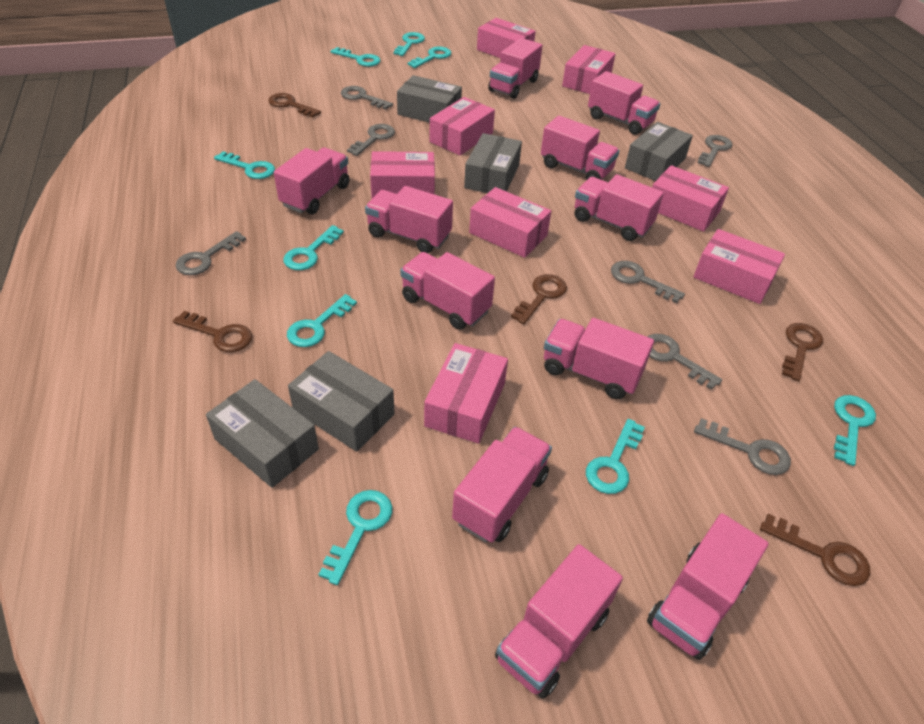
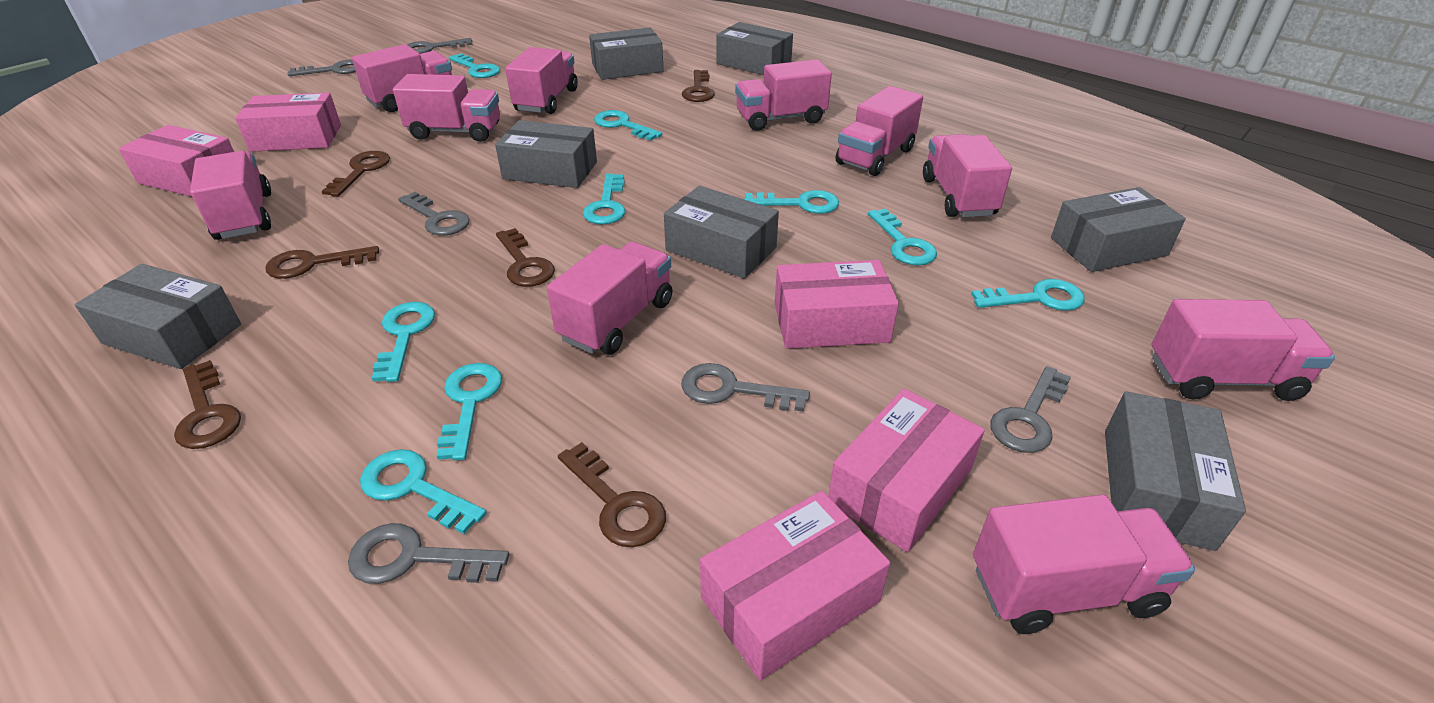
brown key: [173,311,252,352] [268,93,321,117] [511,274,567,324] [760,514,870,586] [782,323,823,381] = 5 -> [174,360,241,449] [265,246,379,279] [322,151,390,197] [496,228,555,287] [558,442,666,547] [682,70,715,102] = 6
grey box: [206,379,319,488] [288,351,395,452] [397,75,462,123] [464,133,522,193] [625,122,693,181] = 5 -> [75,264,241,369] [495,120,597,188] [589,28,664,80] [664,186,779,278] [717,22,793,75] [1051,187,1186,272] [1105,391,1246,551] = 7
grey key: [175,231,246,275] [341,86,393,110] [347,124,395,156] [611,261,685,303] [647,334,722,390] [694,418,791,475] [697,135,732,167] = 7 -> [288,60,356,76] [348,523,509,584] [398,192,470,236] [407,38,472,54] [681,363,810,412] [990,366,1071,453] = 6
pink box: [370,151,435,198] [424,343,508,444] [430,97,495,156] [469,187,551,258] [477,18,536,58] [562,45,616,94] [652,165,729,232] [694,229,785,304] = 8 -> [118,125,234,197] [235,93,341,152] [700,491,890,680] [775,260,899,349] [828,388,985,552] = 5
pink truck: [274,147,350,214] [365,186,453,253] [400,252,495,330] [452,427,552,543] [488,38,543,99] [495,544,623,699] [541,116,619,180] [544,318,654,399] [574,174,664,241] [588,71,660,135] [647,513,769,660] = 11 -> [190,151,271,240] [352,44,452,112] [393,74,500,142] [505,47,578,114] [547,242,672,355] [735,60,832,131] [836,86,923,176] [923,134,1012,217] [973,495,1195,634] [1152,299,1335,401] = 10

